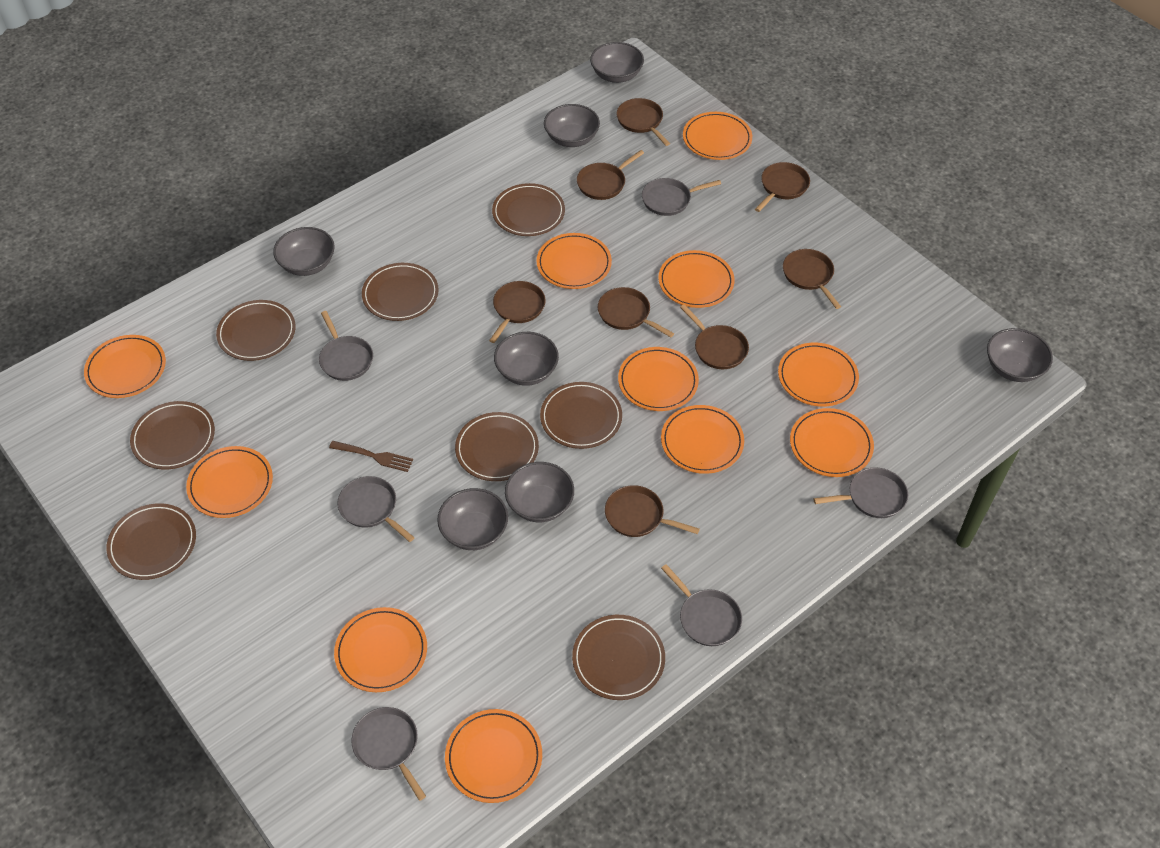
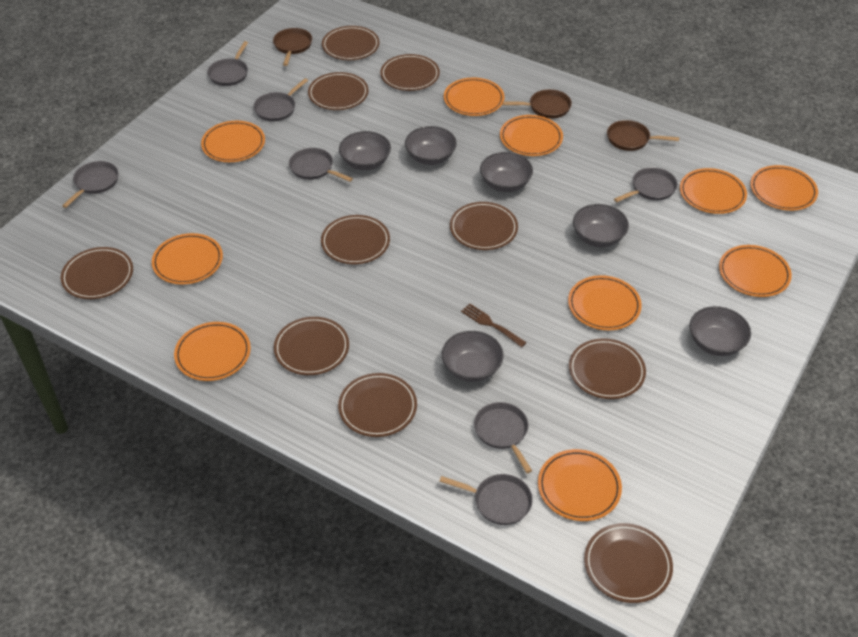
brown pan: [489,281,545,343] [577,150,644,200] [598,287,674,337] [605,485,700,537] [616,98,670,146] [680,304,749,369] [755,162,810,212] [783,249,841,309] = 8 -> [273,28,312,66] [503,89,572,118] [607,120,679,151] = 3
brown plate: [106,503,196,580] [130,401,215,469] [216,300,296,361] [362,263,439,321] [455,412,539,481] [492,183,565,236] [540,382,622,449] [572,615,665,700] = 8 -> [61,247,133,299] [274,317,349,375] [308,72,369,110] [321,215,390,264] [322,26,380,60] [338,373,417,437] [380,54,440,91] [450,202,518,250] [569,338,646,399] [584,523,673,603] = 10
grey bowl: [273,227,335,276] [437,488,508,550] [494,332,559,386] [505,462,574,522] [544,104,600,147] [590,42,644,83] [987,328,1053,382] = 7 -> [339,131,391,170] [405,126,457,165] [442,331,504,382] [480,152,533,192] [573,204,629,247] [689,306,751,356] = 6
grey pan: [319,311,373,381] [337,476,415,542] [351,707,426,801] [642,178,721,216] [661,564,742,646] [813,467,908,518] = 6 -> [62,161,118,208] [207,41,248,86] [253,78,308,121] [289,148,353,182] [439,474,533,525] [474,402,532,473] [614,167,678,202] = 7
orange plate: [84,335,166,398] [186,446,273,518] [334,607,427,692] [445,709,542,803] [536,233,612,289] [618,347,699,411] [658,250,735,308] [661,405,744,474] [683,112,752,160] [778,343,859,407] [790,408,874,477] = 11 -> [152,233,223,285] [174,322,251,381] [201,121,265,162] [444,77,504,116] [500,115,563,156] [538,449,622,521] [568,275,642,330] [680,168,747,214] [719,245,792,297] [750,165,818,211] = 10

